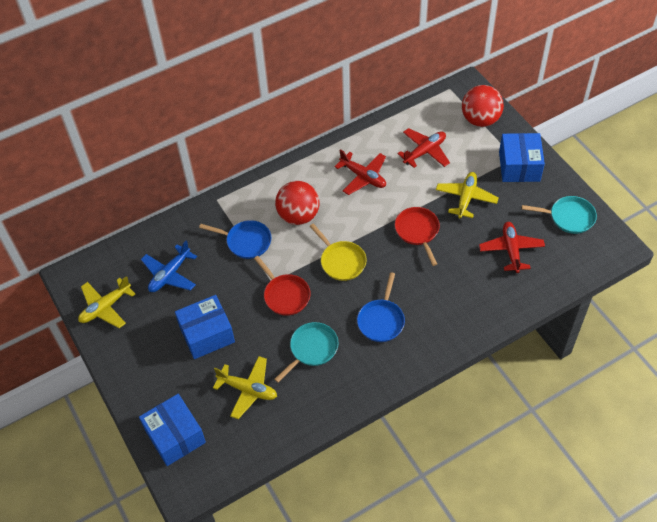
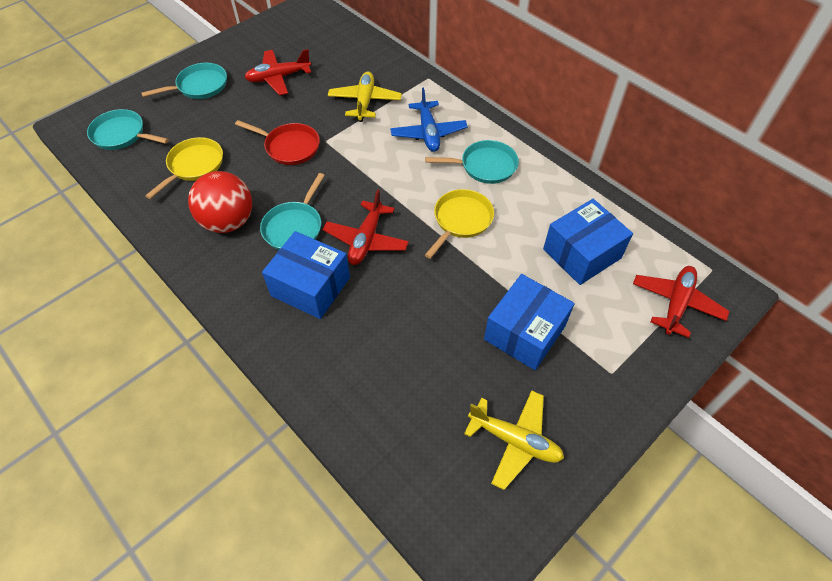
blue pan: [199,220,271,259] [357,272,405,342] = 2 -> none = 0
red ball: [275,181,320,225] [462,85,504,127] = 2 -> [188,171,252,233] = 1
red pan: [254,256,311,316] [395,207,440,266] = 2 -> [235,120,320,165] = 1
turquoise pan: [274,322,339,383] [522,196,597,234] = 2 -> [87,109,169,150] [141,63,227,99] [260,173,325,250] [425,140,519,184] = 4
yellow pan: [310,224,367,281] = 1 -> [145,137,223,199] [425,189,494,259] = 2
yellow plane: [78,276,135,328] [213,356,277,419] [436,172,499,218] = 3 -> [328,71,402,122] [464,390,564,490] = 2

